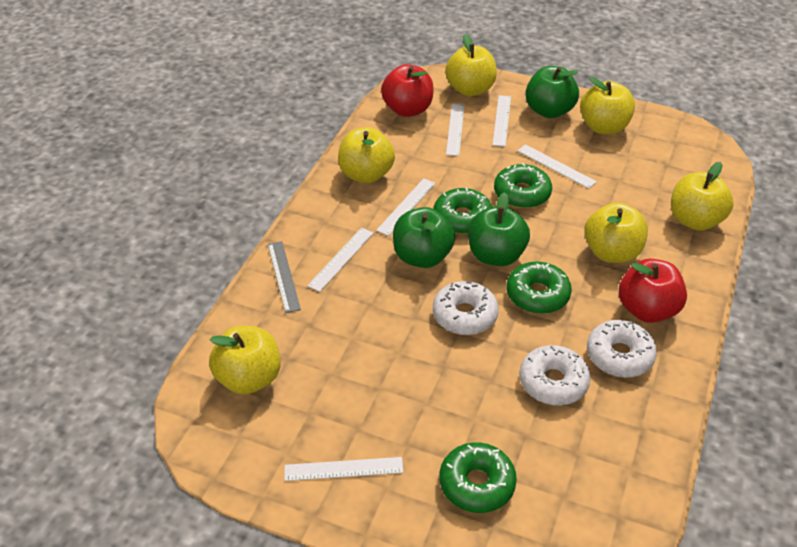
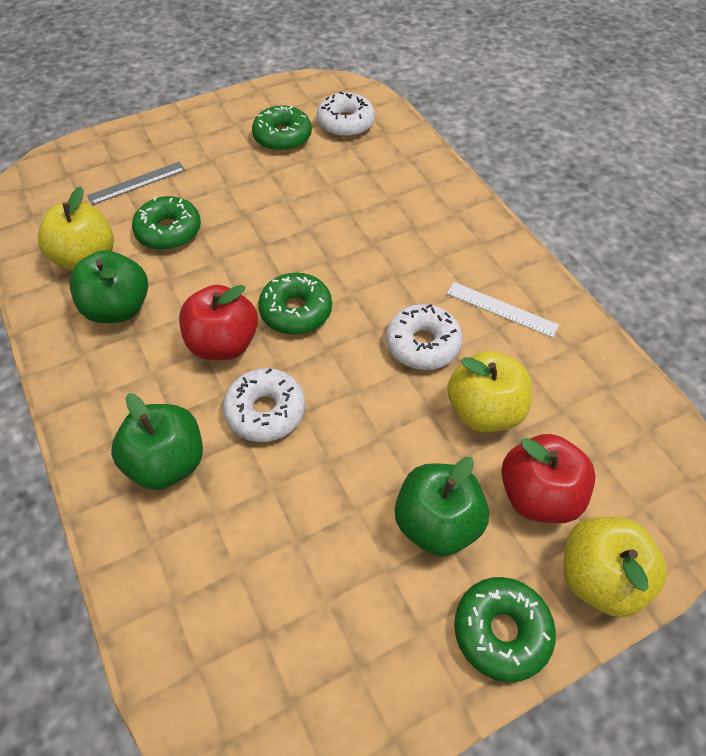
white ruler: [284,457,404,481] [307,228,374,292] [376,178,436,236] [446,104,465,156] [492,95,511,147] [517,144,597,189] = 6 -> [447,282,559,338] = 1
yellow apple: [209,326,280,395] [338,127,395,183] [445,34,497,96] [580,77,635,134] [584,202,648,263] [671,162,734,230] = 6 -> [38,187,114,270] [447,351,532,432] [563,517,667,617] = 3

